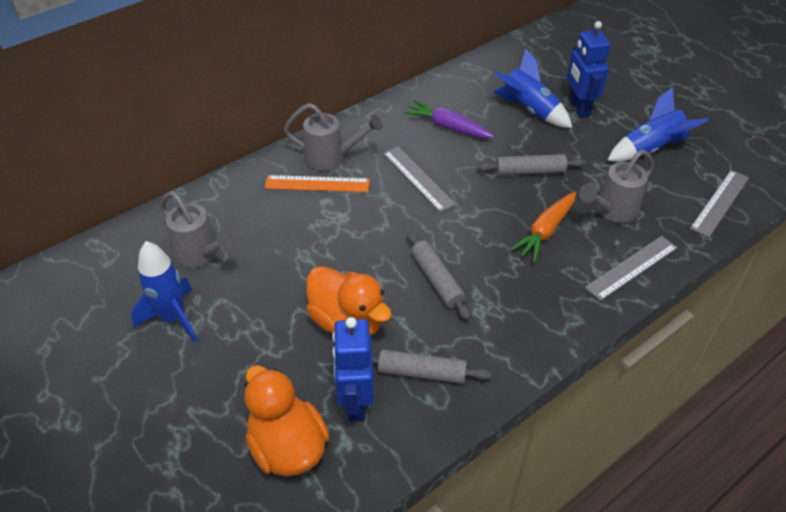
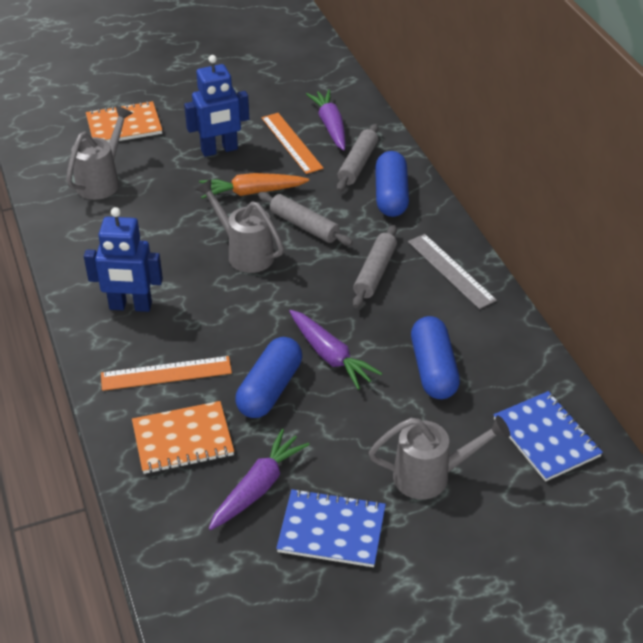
blue capsule: none = 0 -> [235,337,302,418] [375,151,409,217] [411,316,460,399] = 3
blue notebook: none = 0 -> [276,489,386,567] [494,391,603,481] = 2
blue rocket: [131,241,197,342] [493,48,572,128] [607,87,709,162] = 3 -> none = 0
grey ruler: [383,146,456,212] [585,236,678,301] [690,170,749,237] = 3 -> [408,234,497,309] = 1
orange duck: [244,365,330,476] [306,266,392,336] = 2 -> none = 0
orange notebook: none = 0 -> [86,101,162,142] [132,401,234,474] = 2
orange ruler: [265,175,370,192] = 1 -> [101,356,232,391] [261,113,324,174] = 2
purple carrot: [404,100,495,138] = 1 -> [208,429,310,530] [289,310,382,390] [306,89,346,151] = 3

